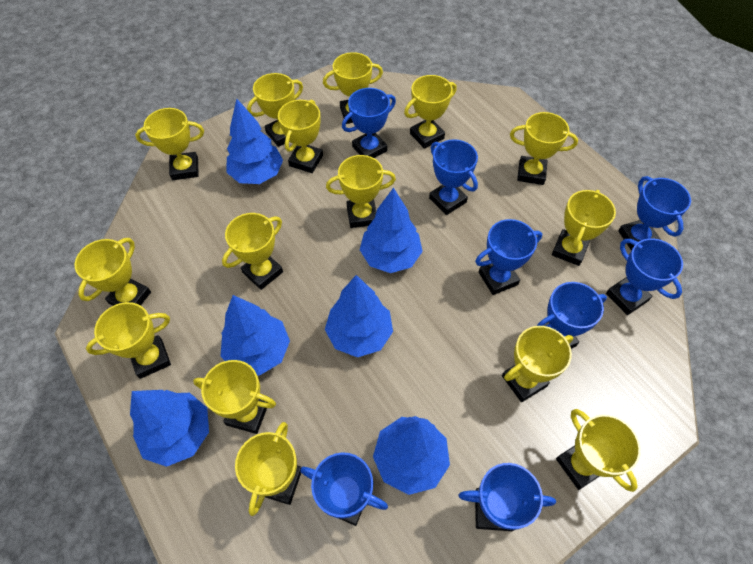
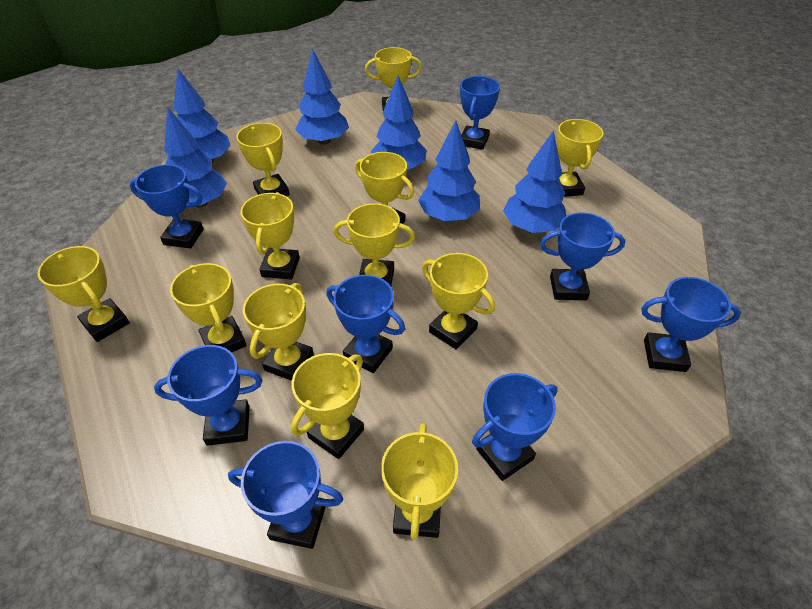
yellow trophy: [74,238,151,306] [86,302,171,379] [135,108,204,180] [193,360,276,434] [222,213,283,290] [235,422,301,516] [247,73,303,147] [278,100,323,173] [323,52,383,124] [326,155,396,228] [404,75,457,149] [502,326,573,402] [510,112,578,185] [552,190,616,266] [556,409,641,492] = 15 -> [38,246,130,342] [170,263,247,352] [236,123,290,196] [240,192,300,279] [243,283,314,381] [291,353,364,459] [334,203,415,286] [355,152,414,224] [365,47,422,110] [381,423,458,540] [422,253,495,350] [557,119,604,197] = 12

